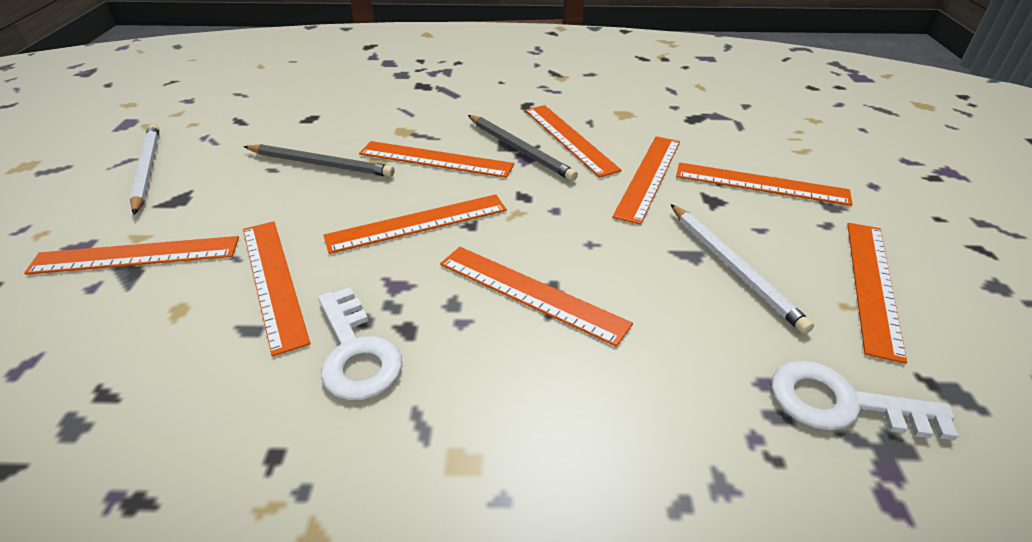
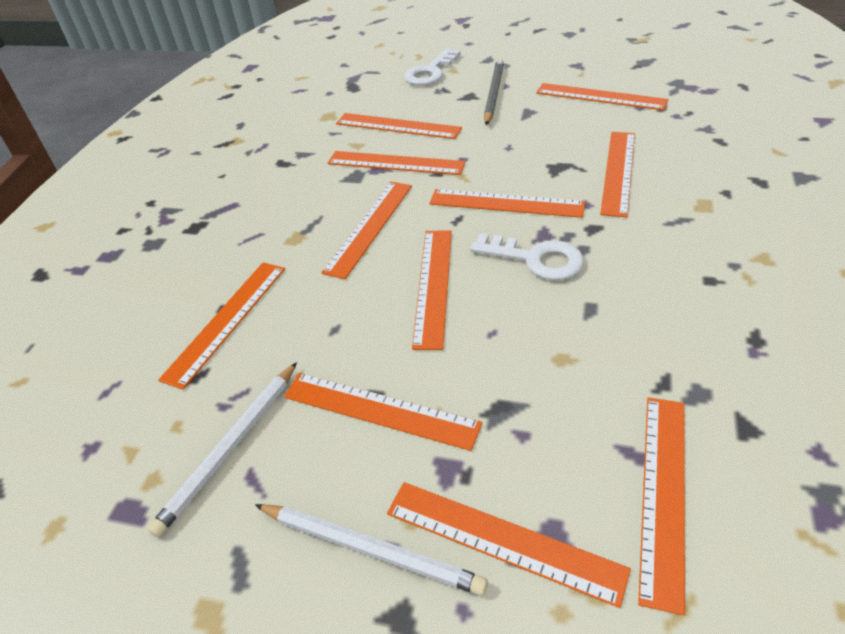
grey pencil: [243,144,394,177] [468,115,578,181] = 2 -> [484,59,504,125] = 1
orange ruler: [24,236,239,275] [243,221,311,357] [323,194,507,254] [359,141,514,178] [440,247,633,347] [525,105,622,178] [612,136,680,225] [676,163,853,206] [847,223,907,364] = 9 -> [158,262,285,390] [284,373,482,451] [321,182,412,279] [328,151,466,175] [336,113,462,139] [387,482,631,608] [412,230,452,350] [429,189,585,218] [536,83,668,110] [600,132,635,217] [638,397,685,615] = 11

